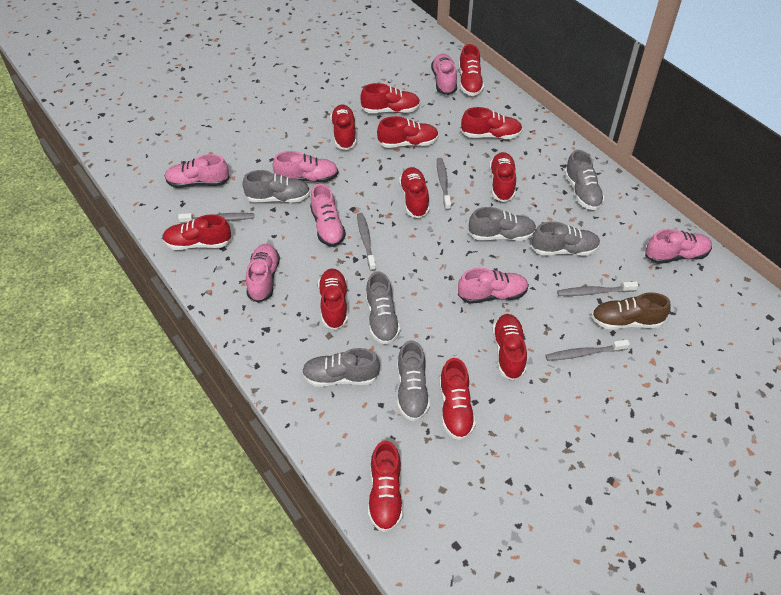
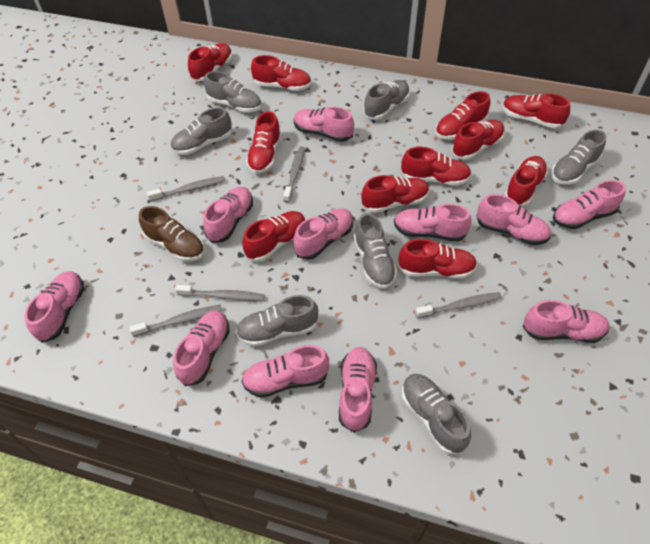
pink shoe: [165,154,230,188] [246,244,280,303] [272,151,339,182] [310,184,346,247] [431,54,457,95] [458,268,529,304] [645,229,712,264] = 7 -> [24,271,84,343] [173,310,230,386] [203,187,253,243] [242,345,329,398] [293,208,353,260] [294,107,354,142] [339,347,377,432] [394,204,472,241] [477,194,551,245] [523,300,610,343] [553,180,626,229] = 11
red shoe: [163,214,232,250] [318,268,348,330] [330,104,357,150] [360,83,420,113] [368,440,404,532] [377,116,439,148] [399,167,430,218] [439,358,476,440] [459,44,484,96] [461,107,522,139] [489,152,516,202] [492,314,527,381] = 12 -> [188,43,233,81] [242,211,306,262] [246,111,281,174] [251,55,311,91] [361,175,429,213] [398,239,477,279] [401,147,471,186] [435,91,490,140] [452,120,505,160] [503,93,570,129] [504,156,548,207] = 11

